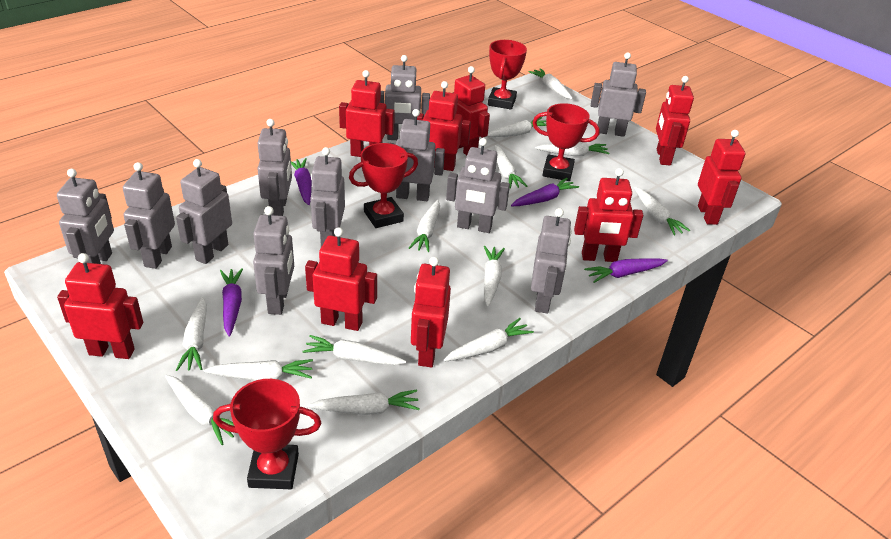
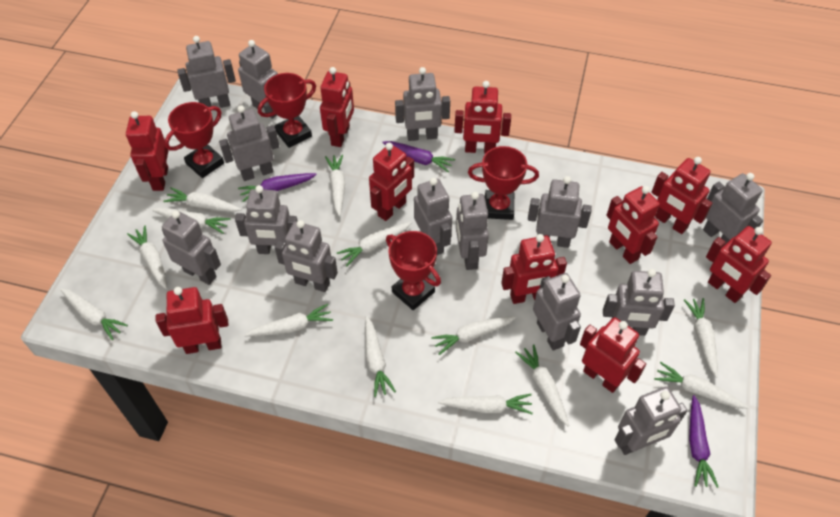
grey robot: [57,169,114,264] [123,162,175,269] [176,159,232,264] [253,206,294,315] [257,119,292,216] [311,147,345,247] [379,55,430,140] [387,109,445,201] [446,138,510,233] [531,208,572,314] [591,52,646,137] = 11 -> [162,211,221,285] [177,36,236,108] [219,105,279,181] [235,185,298,254] [238,40,278,119] [275,220,338,292] [395,67,450,141] [414,178,452,255] [456,192,489,270] [528,176,592,248] [533,273,581,351] [603,269,675,336] [615,387,688,455] [703,173,763,244] = 14
purple carrot: [220,268,243,336] [291,158,312,205] [511,178,579,206] [584,258,668,283] = 4 -> [238,173,317,202] [382,141,455,172] [689,395,718,488] = 3
red robot: [57,253,143,359] [305,227,377,331] [339,70,395,157] [411,257,451,367] [417,81,471,171] [453,66,490,155] [574,168,643,262] [656,76,694,165] [698,130,745,225] = 9 -> [126,111,169,191] [156,287,228,354] [320,67,354,147] [369,143,414,221] [454,81,511,154] [501,234,567,304] [580,317,646,393] [607,186,660,264] [651,157,712,234] [706,226,772,303] = 10

